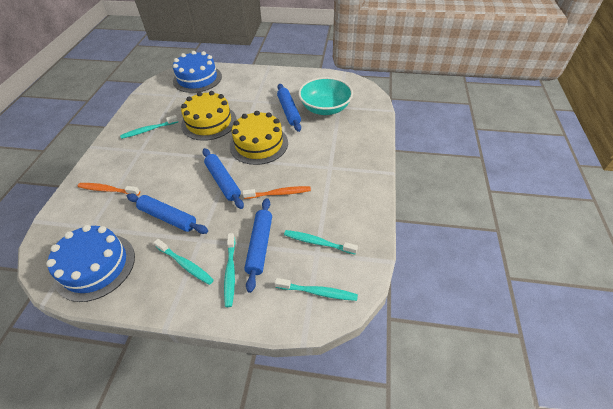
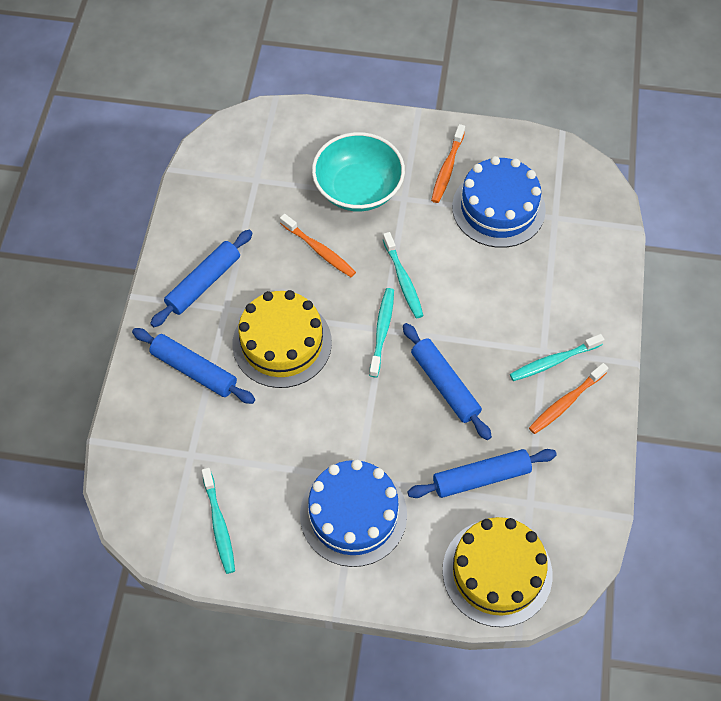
orange toothbrush: [78,183,140,196] [243,186,311,199] = 2 -> [280,214,356,277] [431,124,465,203] [529,363,608,434] = 3
turquoise toothbrush: [120,115,178,139] [154,239,214,285] [224,233,235,307] [275,278,358,301] [284,230,358,255] = 5 -> [202,468,235,574] [369,288,394,377] [383,232,424,318] [510,334,605,381] = 4

